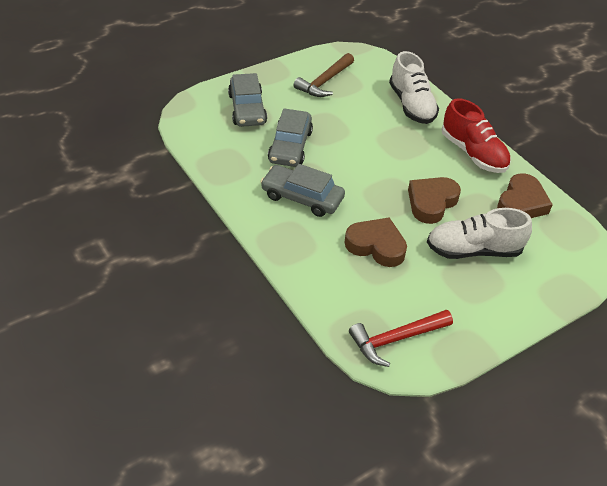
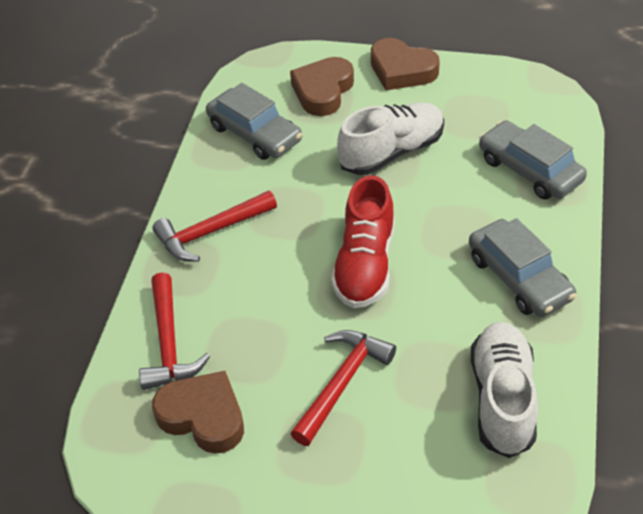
brown hammer: [294,53,354,97] = 1 -> none = 0
red hammer: [349,310,453,367] = 1 -> [139,273,210,390] [153,191,277,262] [290,330,396,446] = 3

